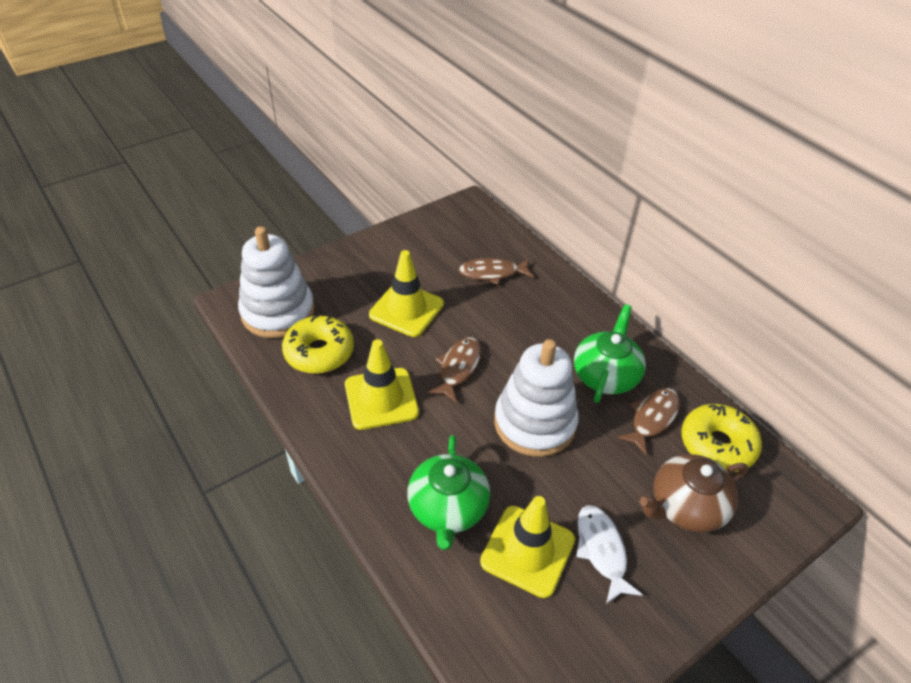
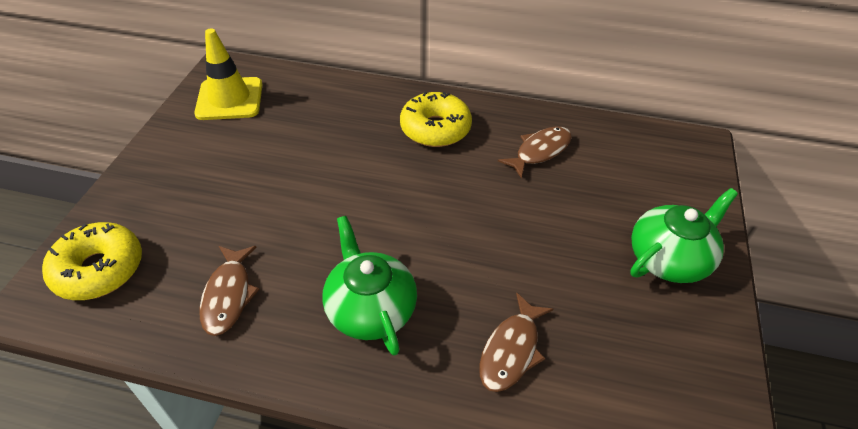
brown teapot: [640,454,748,533] = 1 -> none = 0
white fish: [576,505,643,604] = 1 -> none = 0
white stacking toy: [238,226,315,338] [494,339,579,457] = 2 -> none = 0
yellow traffic cone: [345,339,419,430] [369,250,444,337] [480,496,575,598] = 3 -> [194,28,262,120] = 1

